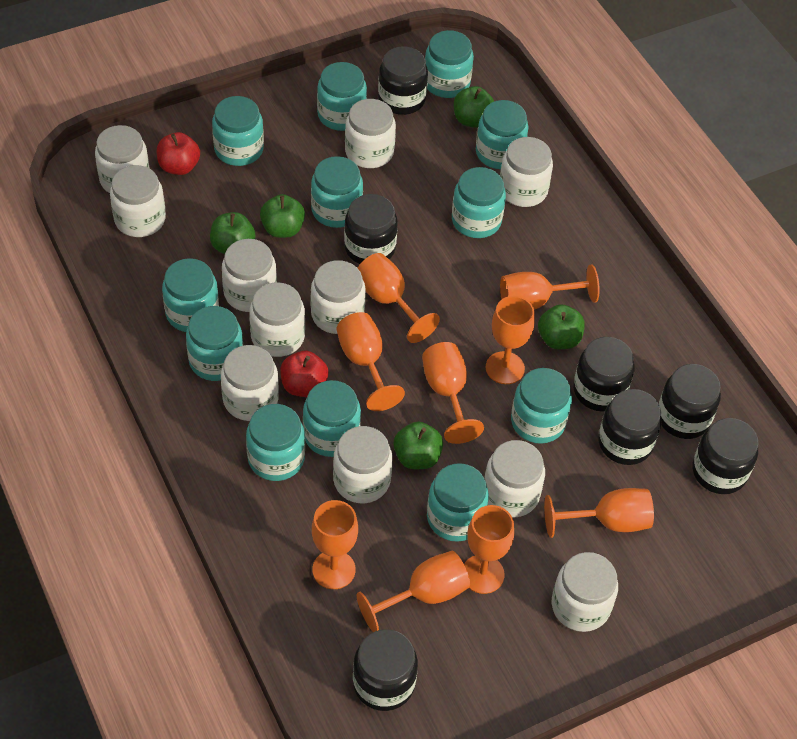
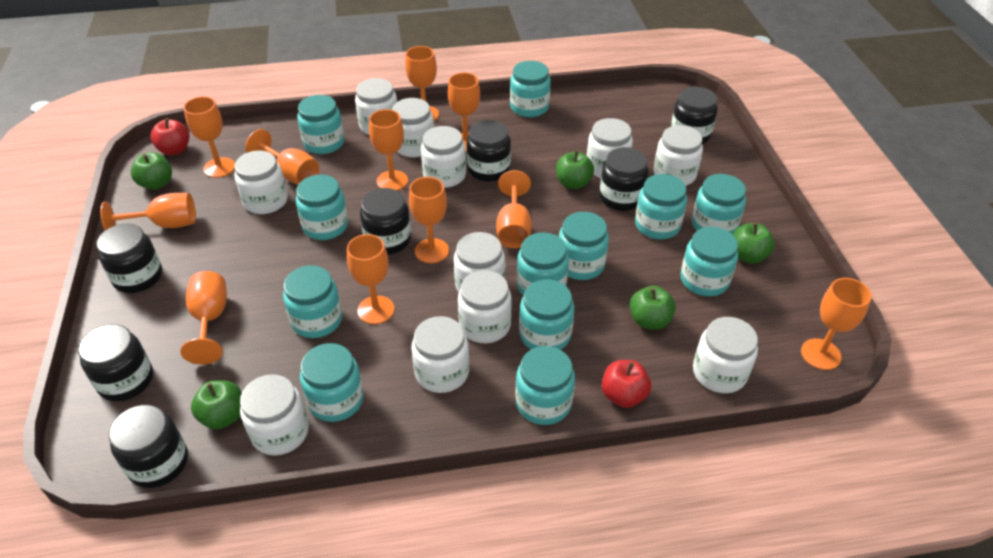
orange goblet: [312,500,358,589] [337,312,405,411] [357,551,470,632] [358,253,440,343] [422,342,484,444] [464,505,514,594] [485,296,535,384] [500,265,600,310] [544,488,654,538] = 9 -> [100,193,196,230] [180,271,227,364] [184,97,235,178] [245,129,319,185] [347,234,395,324] [369,109,408,191] [405,46,439,121] [409,177,449,263] [448,73,480,152] [496,170,532,248] [801,278,872,370] = 11

